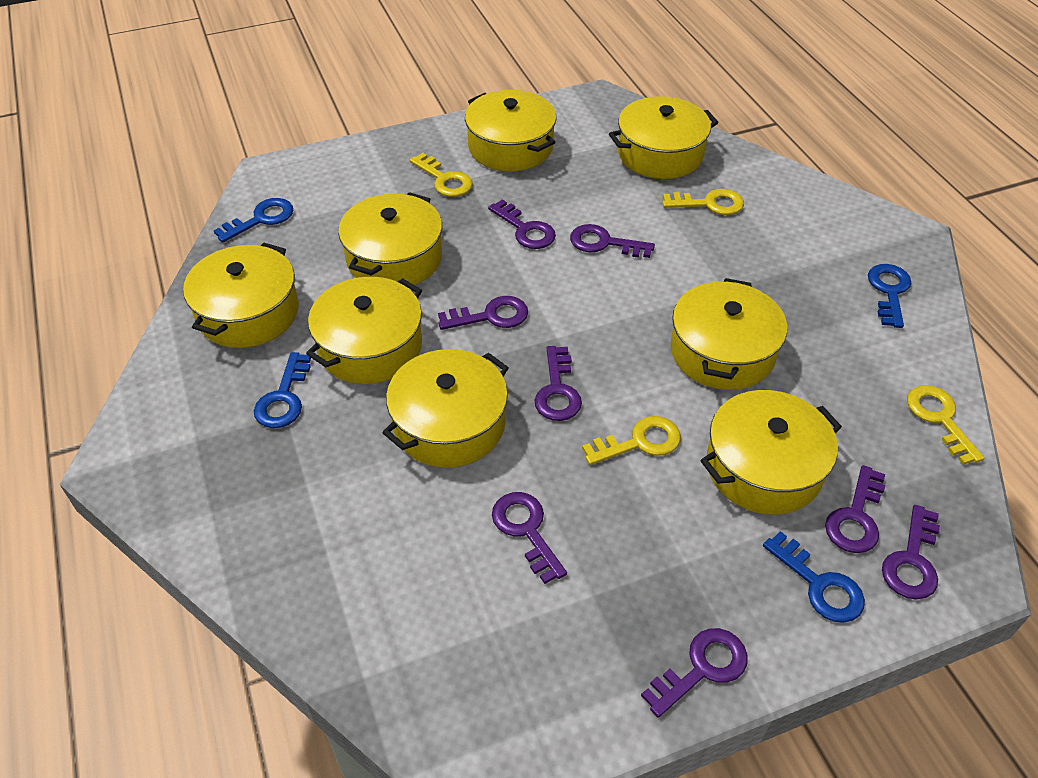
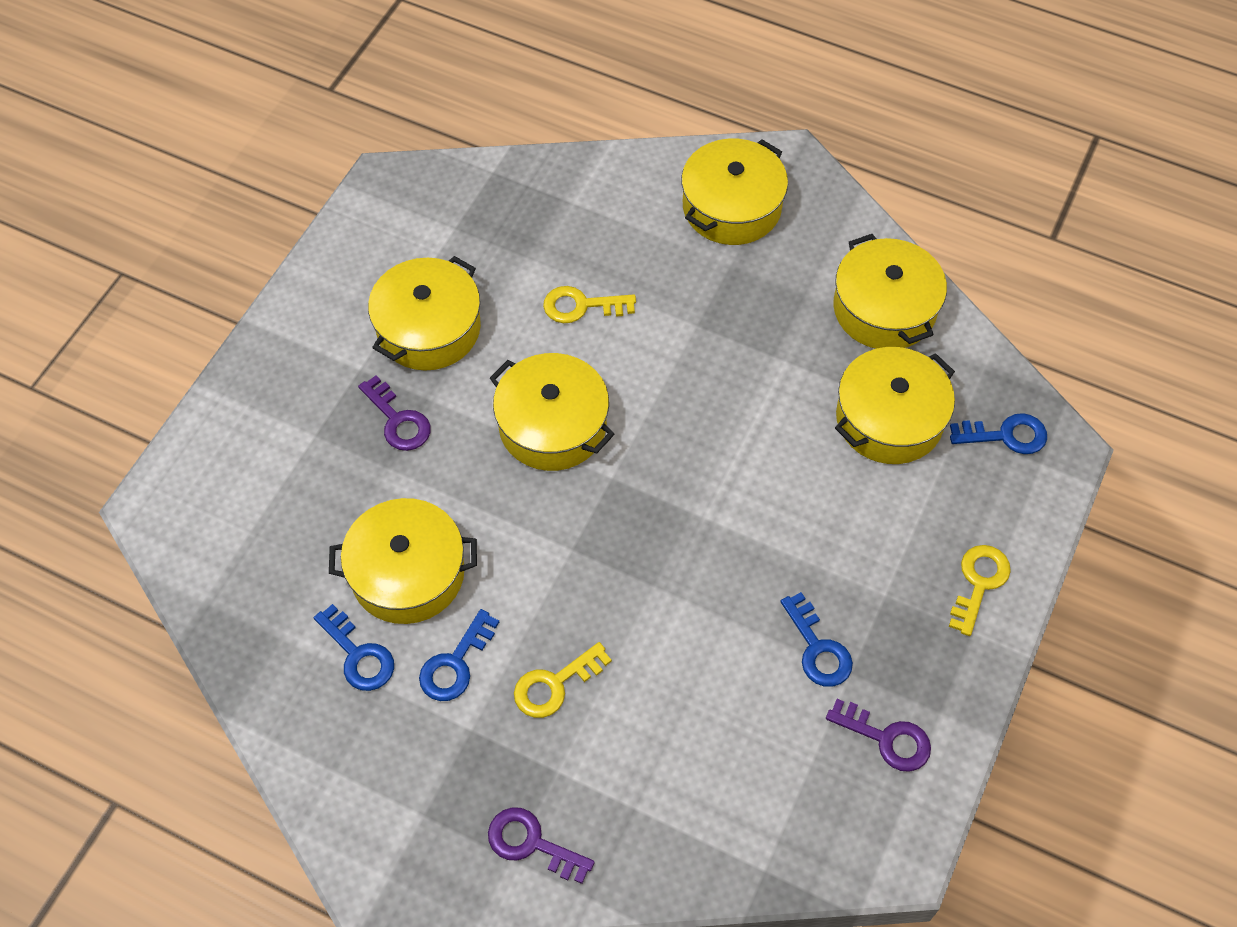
purple key: [438,296,528,330] [488,199,556,249] [492,492,567,584] [535,346,582,421] [570,224,655,258] [641,628,748,718] [825,465,885,553] [882,505,940,599] = 8 -> [358,376,431,451] [488,807,595,884] [826,699,931,772] = 3
yellow key: [410,153,473,197] [582,416,681,465] [662,189,744,215] [907,385,985,465] = 4 -> [514,642,612,718] [543,286,636,323] [949,545,1011,636] = 3
yellow pot: [183,243,299,348] [306,277,422,384] [338,192,442,285] [382,349,509,468] [465,90,557,171] [609,96,718,179] [670,278,787,390] [700,390,842,515] = 8 -> [329,498,477,624] [368,256,481,371] [490,353,614,471] [681,139,788,245] [833,234,947,349] [835,347,955,464] = 6

